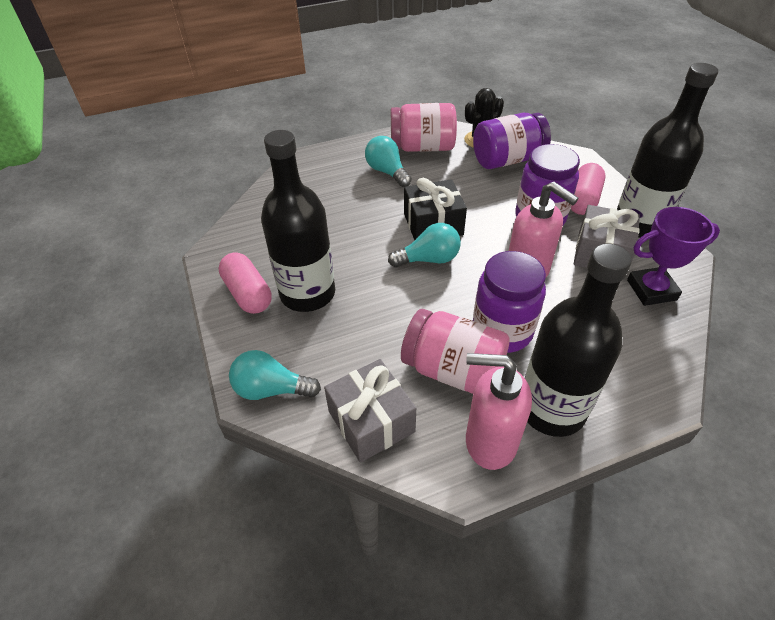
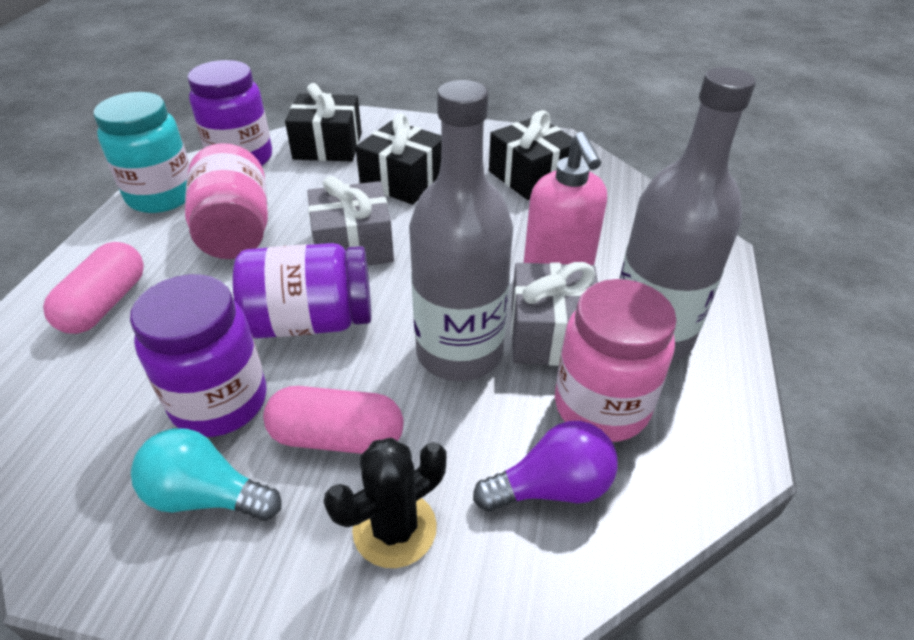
black bottle: [261,130,335,312] [525,244,632,437] [617,63,718,238] = 3 -> none = 0
black gift: [404,178,467,240] = 1 -> [285,83,362,161] [356,113,442,205] [489,110,573,200] = 3
grey bottle: none = 0 -> [409,80,513,381] [619,67,756,362] = 2
pink soap dispenser: [466,353,532,470] [509,182,579,277] = 2 -> [524,132,607,265] = 1
purple light bulb: none = 0 -> [473,421,618,512] = 1
purple trophy: [627,207,720,306] = 1 -> none = 0
turquoise jar: none = 0 -> [94,92,190,213] = 1
turquoise light bulb: [229,350,321,400] [365,136,412,187] [388,223,461,267] = 3 -> [131,428,282,521] = 1

